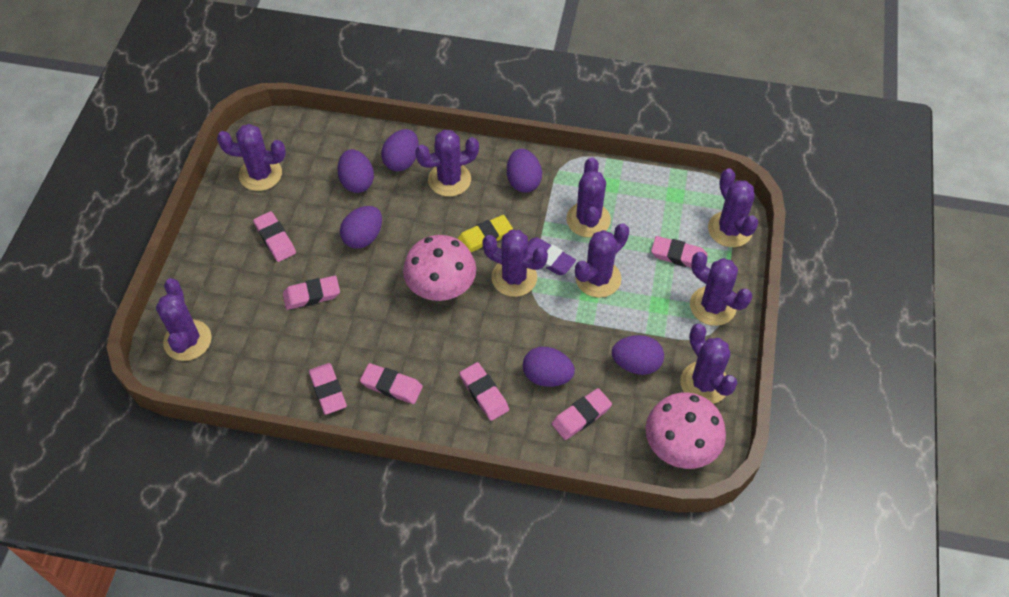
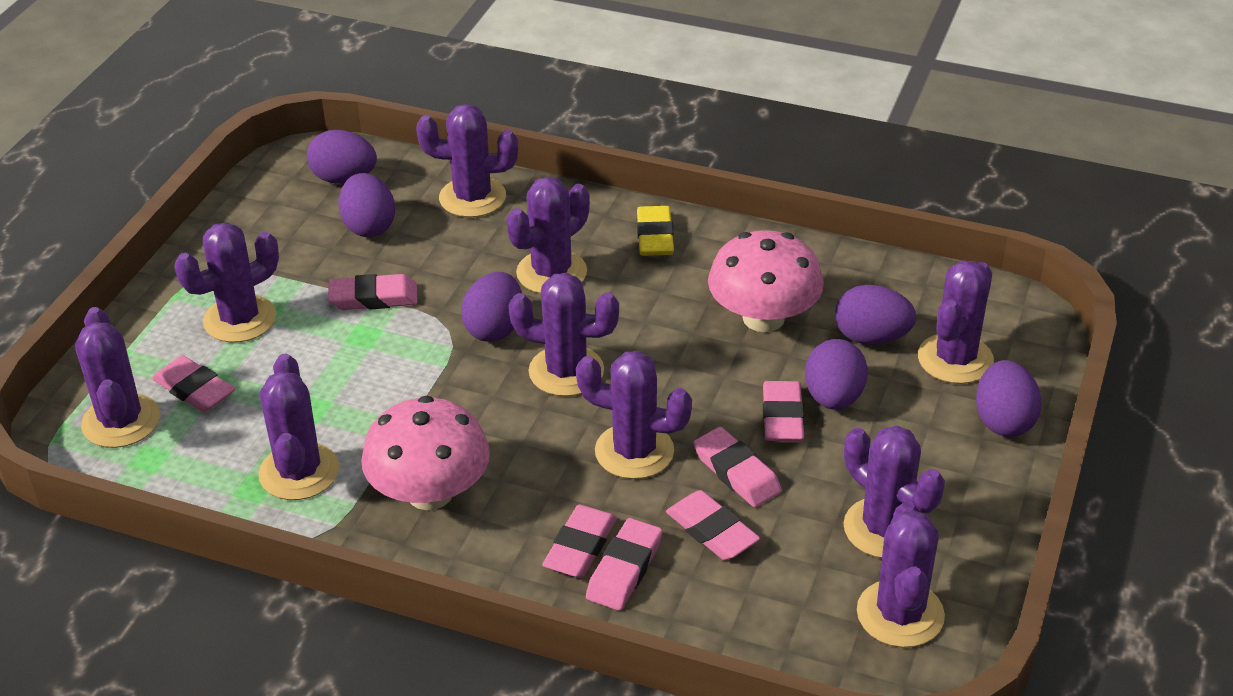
purple cactus: [156,278,212,361] [217,124,286,191] [415,130,479,197] [482,230,548,297] [566,157,611,238] [575,223,629,298] [680,324,737,404] [690,252,752,326] [708,168,758,247] = 9 -> [75,307,160,448] [174,222,279,343] [258,354,339,500] [416,104,518,217] [506,177,590,294] [509,273,619,396] [576,351,692,479] [843,425,945,558] [857,501,945,647] [918,260,994,384] = 10
purple eraser: [528,237,576,275] = 1 -> none = 0

